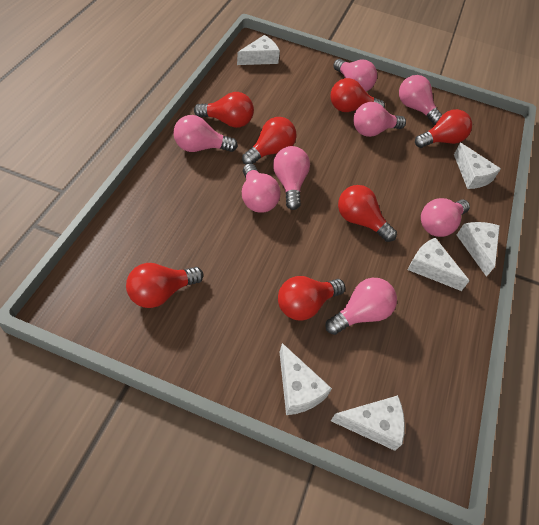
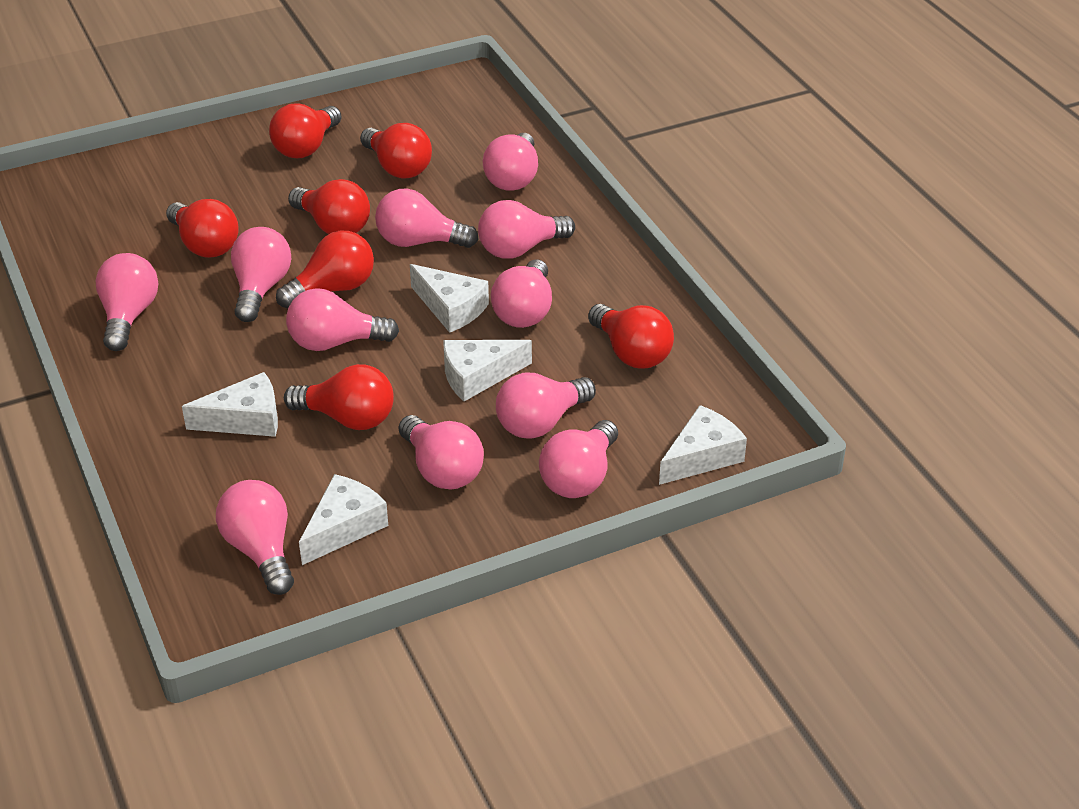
pink light bulb: [173,115,238,152] [242,163,280,213] [273,146,310,210] [325,278,397,335] [333,59,377,91] [353,102,406,137] [399,75,442,125] [421,198,470,237] = 8 -> [96,253,158,351] [216,480,294,595] [231,227,291,322] [286,288,399,351] [375,189,479,248] [399,415,484,489] [478,200,575,259] [483,133,538,190] [491,259,552,328] [496,373,596,439] [539,420,618,498] = 11
white cheese: [237,35,280,65] [279,343,332,415] [331,395,405,451] [408,238,469,291] [454,143,501,189] [457,222,500,277] = 6 -> [182,372,278,437] [299,474,388,565] [410,264,489,333] [443,340,532,401] [659,405,747,485] = 5

